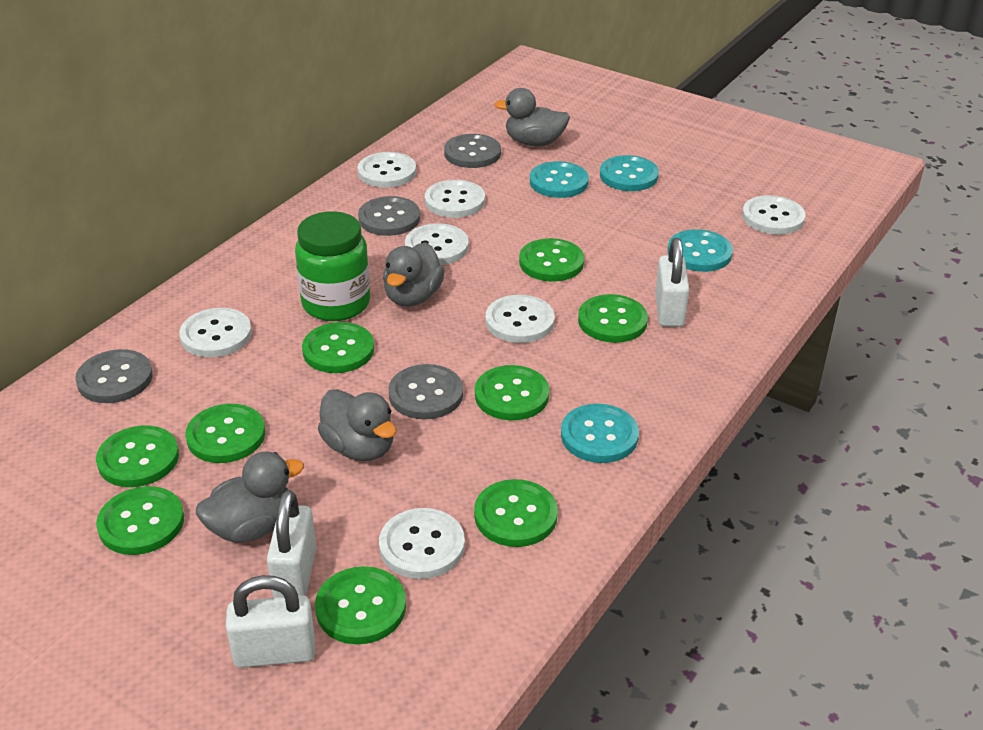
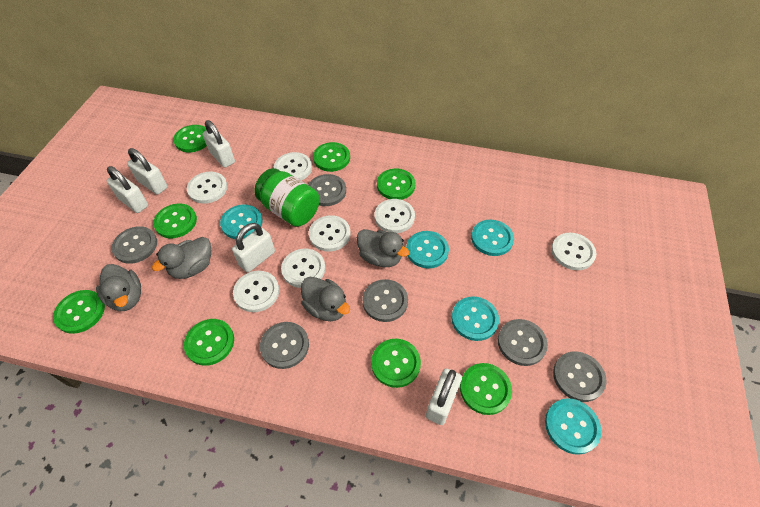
green button: [96,425,179,487] [96,486,184,555] [185,404,265,463] [302,322,374,373] [315,566,406,644] [474,479,558,547] [475,365,549,420] [519,238,584,281] [578,294,648,343] = 9 -> [53,290,105,334] [153,204,197,238] [173,125,207,152] [184,319,234,366] [313,142,350,172] [371,339,421,388] [377,169,415,200] [460,363,512,415] = 8
grey button: [75,349,153,403] [358,196,420,236] [388,364,463,419] [444,134,501,168] = 4 -> [111,226,157,264] [260,322,309,369] [308,174,346,206] [362,279,408,322] [498,319,548,366] [553,352,607,402] = 6
turquoise button: [530,161,589,198] [561,404,639,463] [600,155,659,191] [667,229,733,272] = 4 -> [220,204,263,239] [406,231,449,268] [451,297,499,341] [471,220,514,256] [545,398,602,455] = 5
white padlock: [226,575,315,668] [267,490,317,598] [655,238,689,327] = 3 -> [107,166,148,213] [127,148,168,195] [202,120,235,168] [232,223,275,273] [426,368,462,425] = 5

